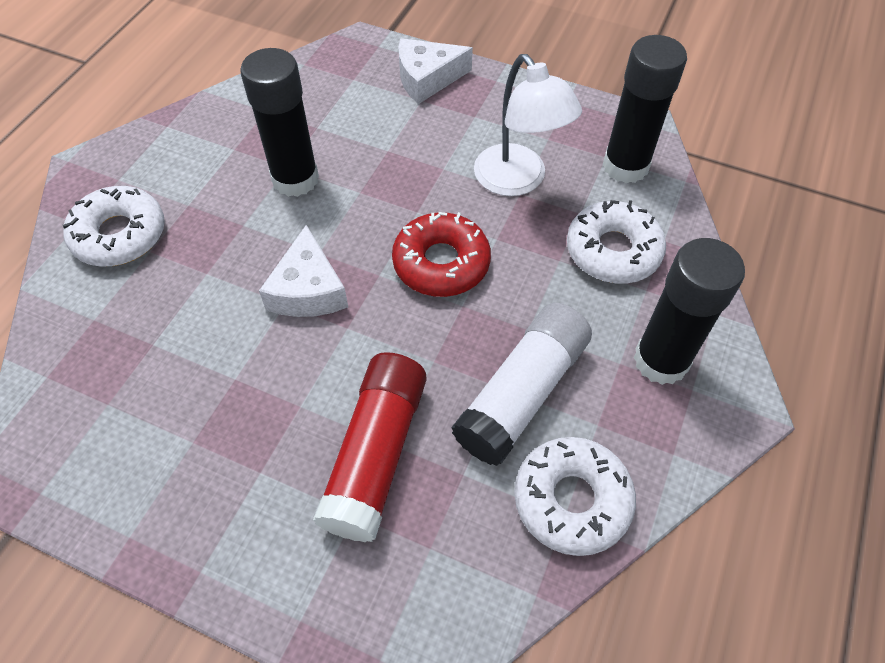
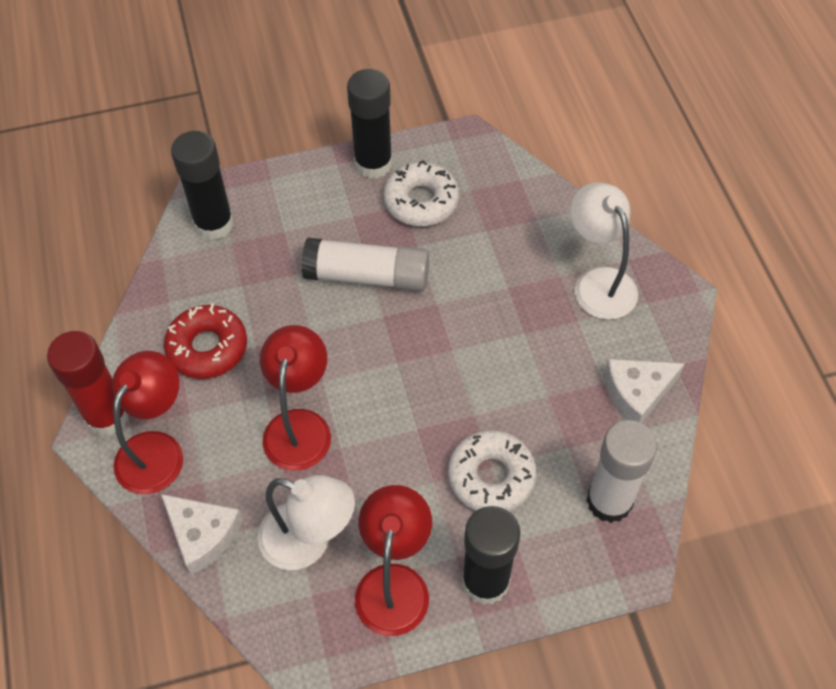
red lamp: none = 0 -> [112,351,183,494] [260,325,331,471] [355,485,432,636] = 3
white donut: [63,186,165,267] [515,437,636,556] [567,200,666,283] = 3 -> [383,160,459,226] [448,430,536,511] = 2
white glue stick: [451,303,592,466] = 1 -> [302,238,429,291] [586,420,657,523] = 2
white lamp: [474,54,582,196] = 1 -> [257,475,355,570] [570,182,638,320] = 2

